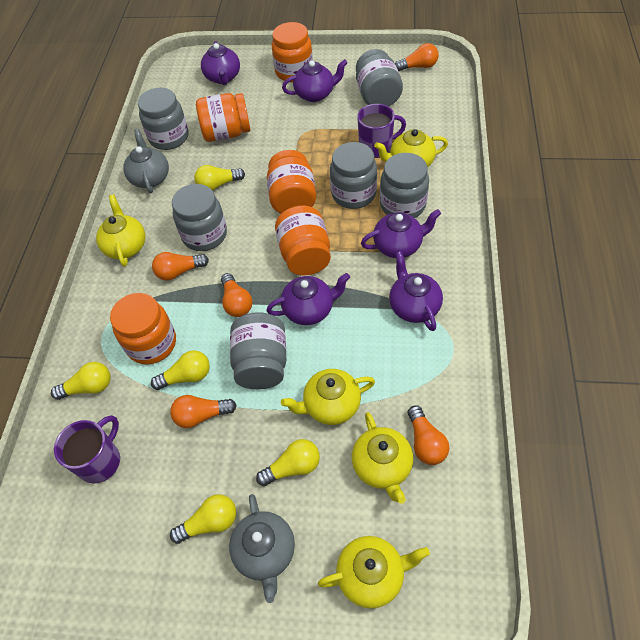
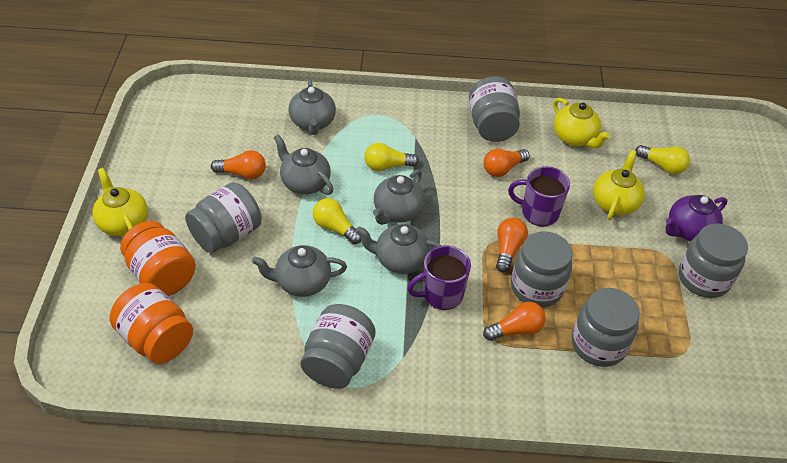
grey teapot: [123,129,169,193] [229,494,295,603] = 2 -> [252,245,347,297] [274,134,334,195] [288,80,336,135] [356,224,442,274] [373,169,425,225] = 5
orange jar: [110,293,176,365] [196,93,251,142] [267,150,316,214] [272,22,313,82] [275,205,331,276] = 5 -> [109,283,193,364] [120,221,196,296] = 2
orange light bulb: [152,252,209,281] [170,395,237,428] [221,273,252,317] [395,43,439,71] [408,405,449,465] = 5 -> [211,150,266,179] [483,149,530,177] [483,302,546,341] [496,218,528,272] = 4
purple teapot: [201,41,240,85] [266,273,350,325] [282,59,348,102] [361,209,441,258] [389,251,443,331] = 5 -> [665,195,727,241] = 1
yellow light bulb: [51,362,111,400] [151,350,210,390] [170,494,236,544] [194,165,245,191] [256,439,320,486] = 5 -> [313,198,361,244] [364,143,419,171] [635,145,690,174] = 3
yellow teapot: [96,195,145,267] [281,369,375,425] [318,536,430,609] [352,412,413,504] [374,129,448,168] = 5 -> [93,168,148,236] [553,98,611,148] [593,150,645,220] = 3

